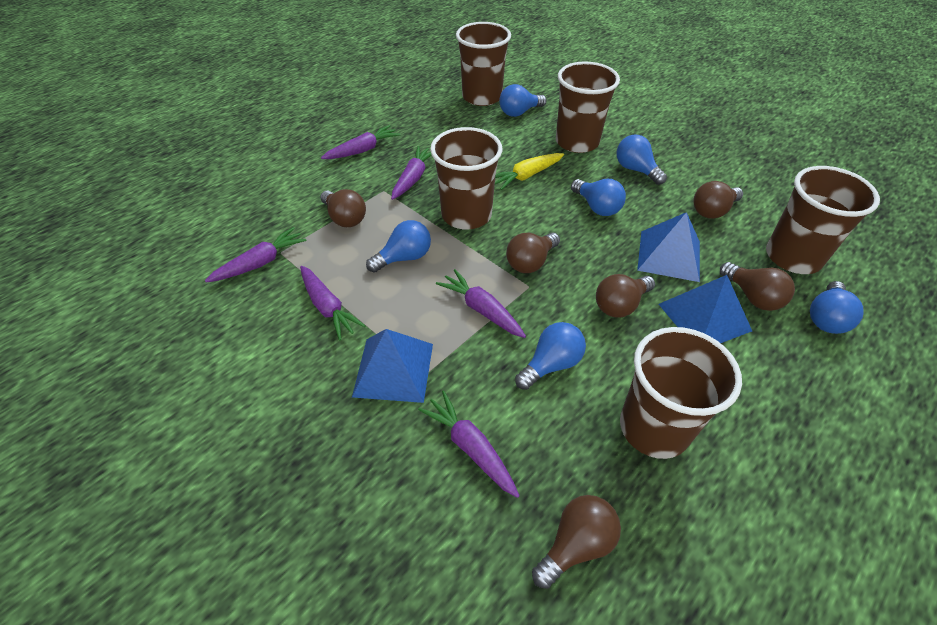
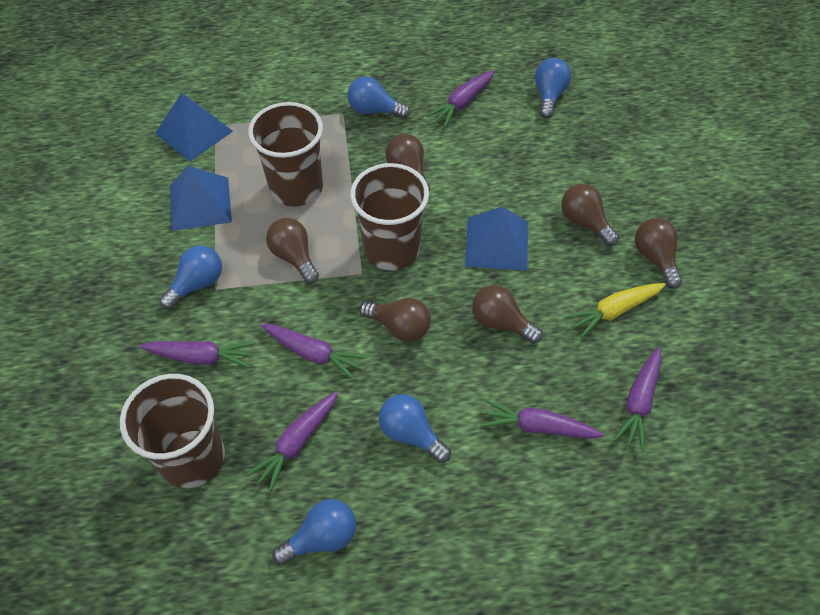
blue light bulb: [366,220,431,273] [499,84,546,117] [515,322,586,390] [571,179,626,216] [616,134,667,185] [810,281,864,334] = 6 -> [159,245,222,309] [272,499,356,565] [347,77,410,119] [379,394,451,463] [535,58,571,119] = 5
brown cup: [430,127,502,230] [456,22,511,106] [556,61,620,153] [620,327,742,459] [766,166,880,274] = 5 -> [120,374,225,488] [248,102,323,207] [350,163,429,270] = 3

